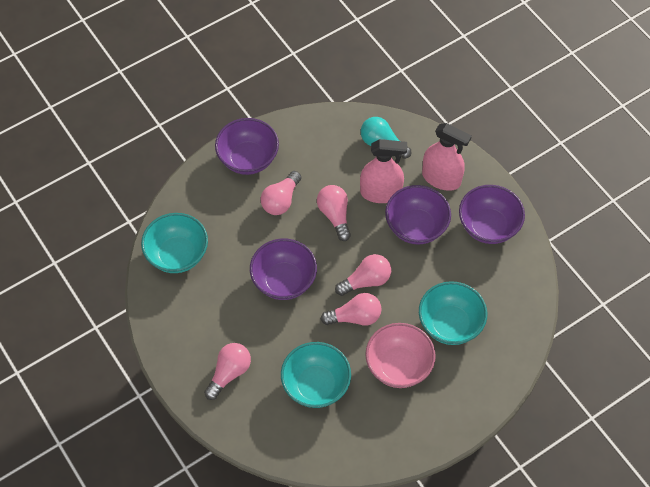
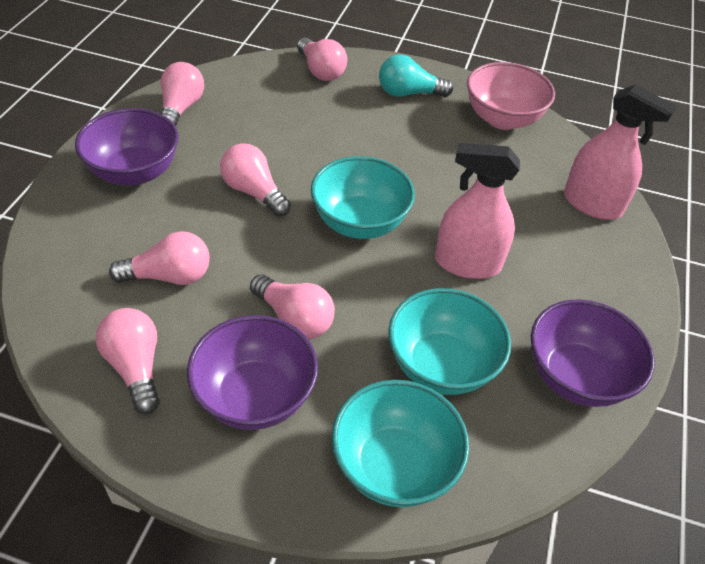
pink light bulb: [204,343,251,400] [261,171,301,215] [317,185,351,241] [321,293,382,326] [335,254,391,296] = 5 -> [95,308,160,414] [109,231,210,285] [160,62,204,126] [220,143,291,216] [250,274,335,339] [297,38,347,81] = 6
purple bowl: [215,118,279,175] [250,239,317,300] [385,185,451,244] [459,185,525,244] = 4 -> [75,108,179,186] [187,315,318,430] [531,299,655,407] = 3

